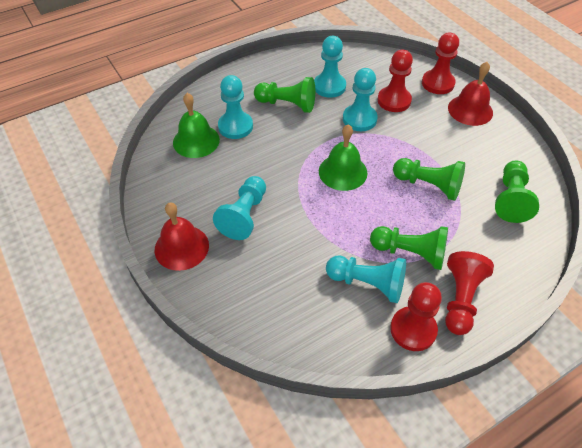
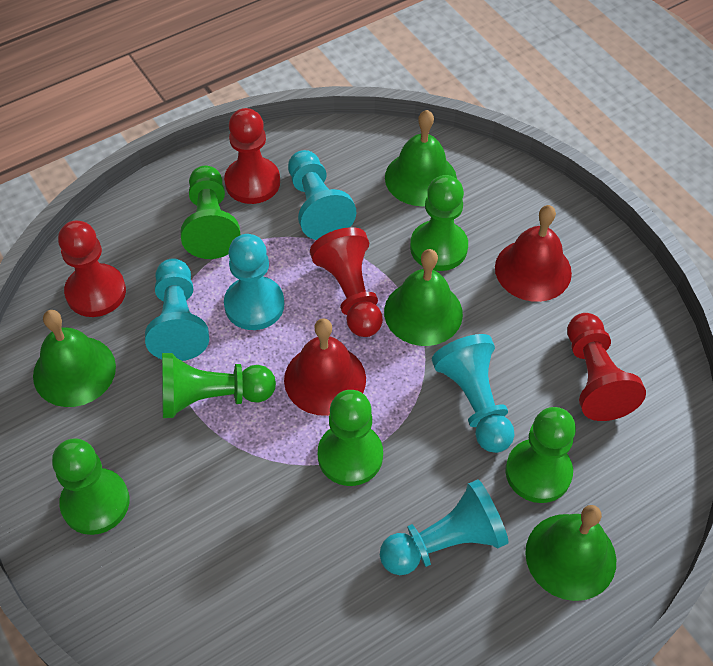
green bell: [173,93,220,158] [319,124,368,191] = 2 -> [33,310,116,407] [384,249,463,346] [385,110,457,206] [525,505,616,601] = 4
green pawn: [254,77,315,113] [370,226,448,270] [393,158,465,201] [495,161,539,223] = 4 -> [52,438,129,535] [162,353,276,418] [181,165,241,259] [318,390,383,486] [410,175,468,271] [505,407,576,503] = 6

